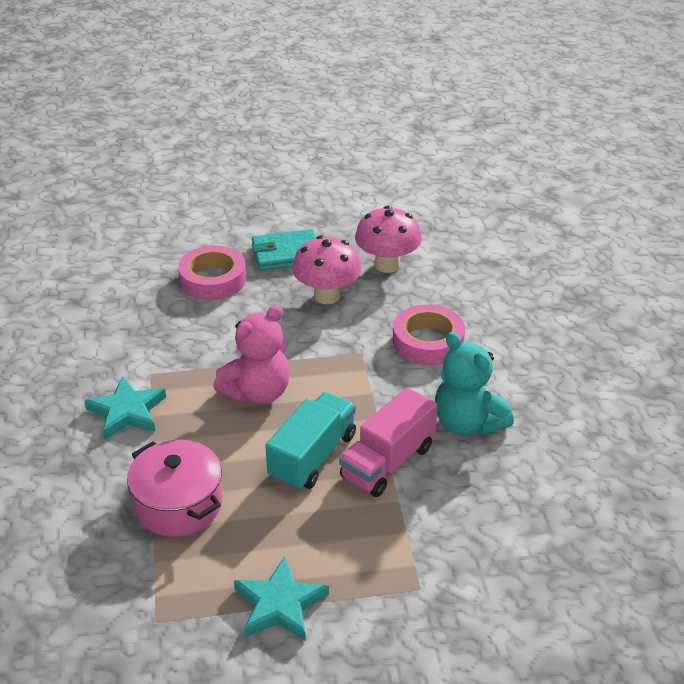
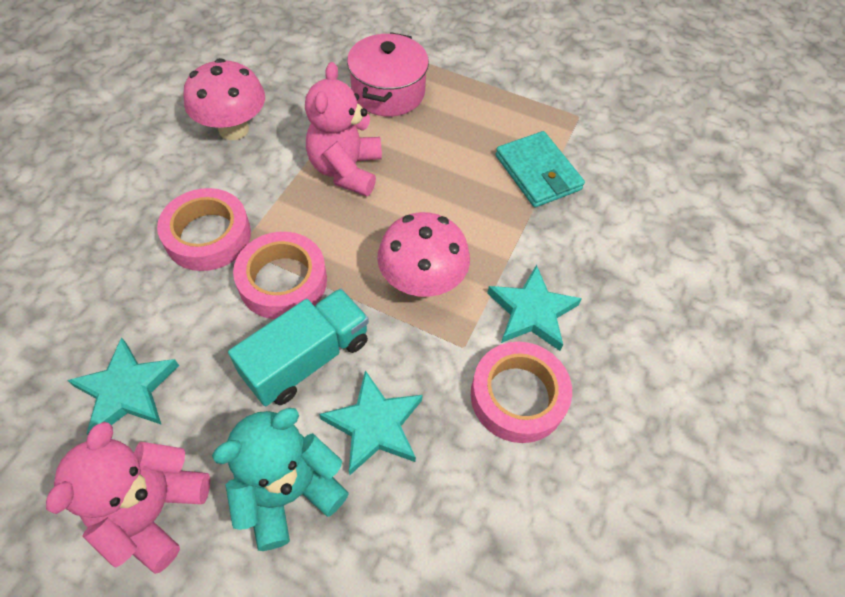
pink tape: [178,246,246,300] [393,304,465,366] = 2 -> [157,188,251,271] [233,232,327,319] [471,342,572,443] = 3
pink teddy bear: [213,305,290,404] = 1 -> [46,422,210,574] [305,62,382,196] = 2
pink truck: [339,387,438,497] = 1 -> none = 0
turquoise star: [84,376,166,440] [234,556,329,641] = 2 -> [67,337,179,435] [319,370,423,475] [487,265,582,351] = 3

